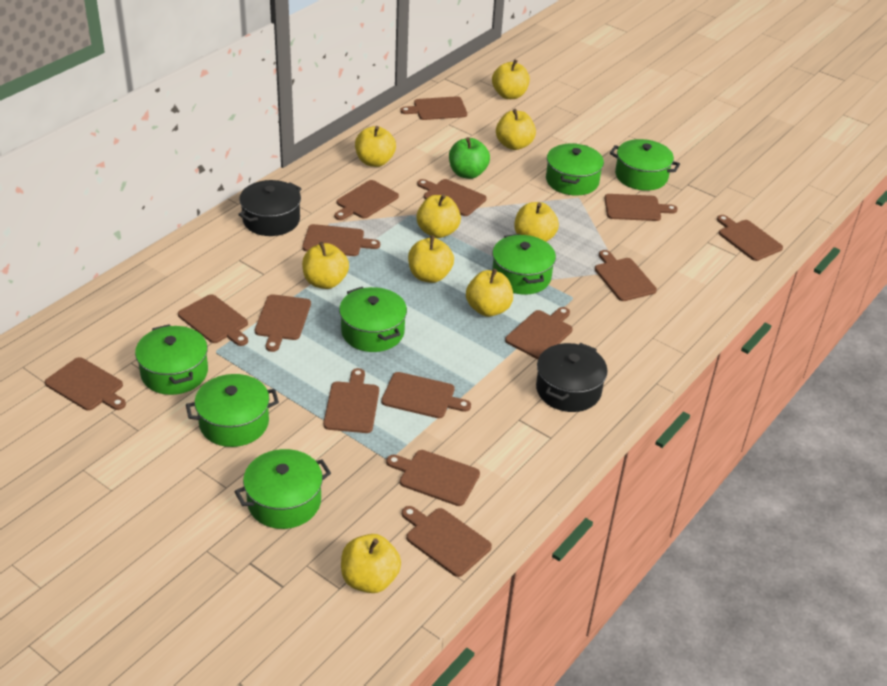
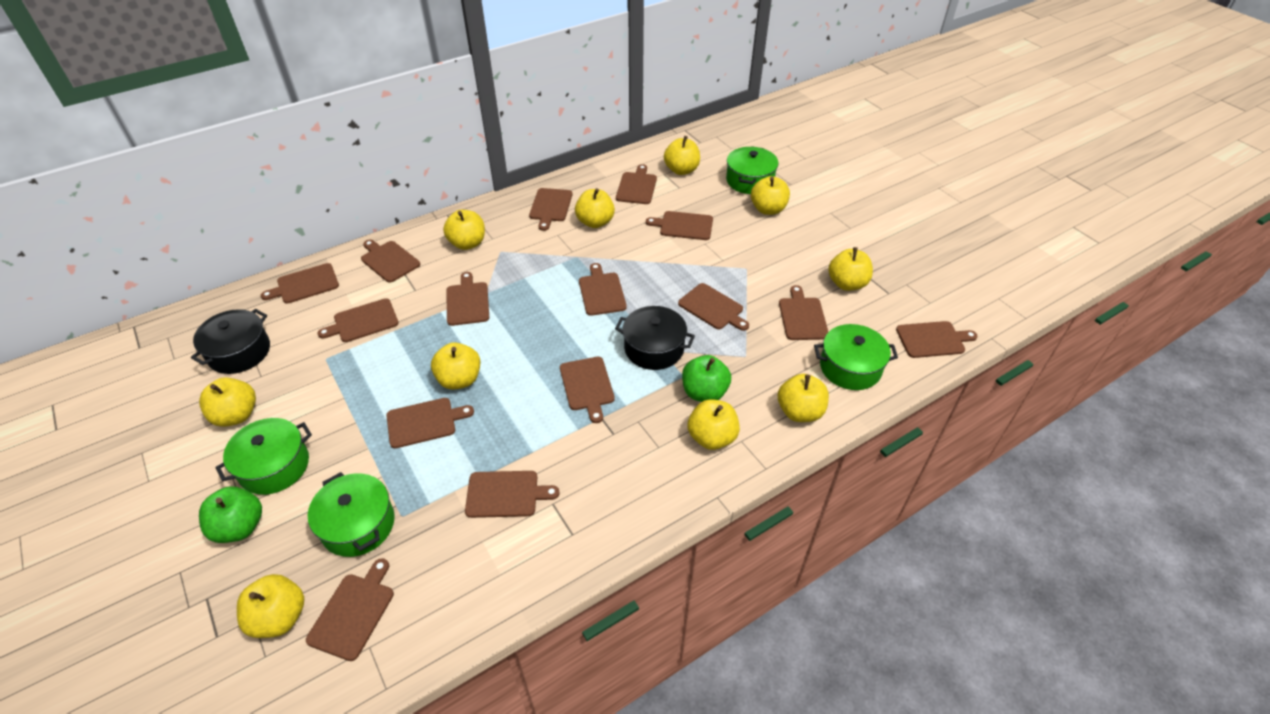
green apple: [449,137,490,179] = 1 -> [199,486,262,543] [682,355,731,402] = 2
green pot: [135,324,208,395] [186,374,279,447] [234,449,331,529] [339,287,407,352] [492,234,556,295] [546,143,604,196] [610,139,680,191] = 7 -> [216,418,312,495] [308,472,395,557] [726,146,779,194] [814,324,898,390] = 4
yellow apple: [302,242,349,289] [341,534,401,593] [355,126,396,167] [408,235,454,283] [416,194,461,238] [466,269,513,317] [492,59,530,99] [496,109,536,150] [515,202,559,242] = 9 -> [199,377,256,427] [237,574,304,638] [431,342,480,390] [443,210,485,250] [575,188,615,228] [664,136,700,175] [688,399,740,450] [751,176,790,215] [778,374,829,422] [828,247,873,291] = 10

